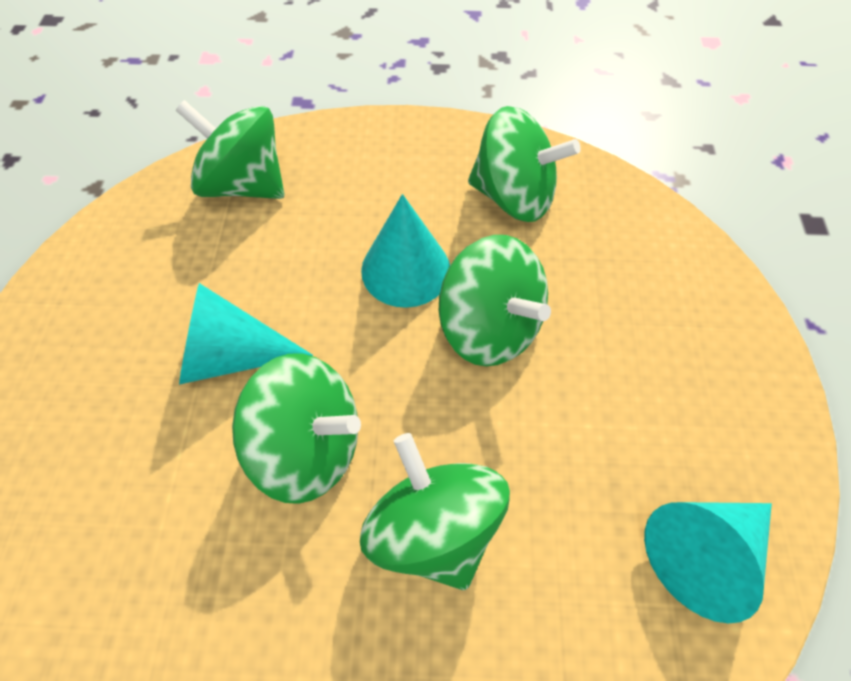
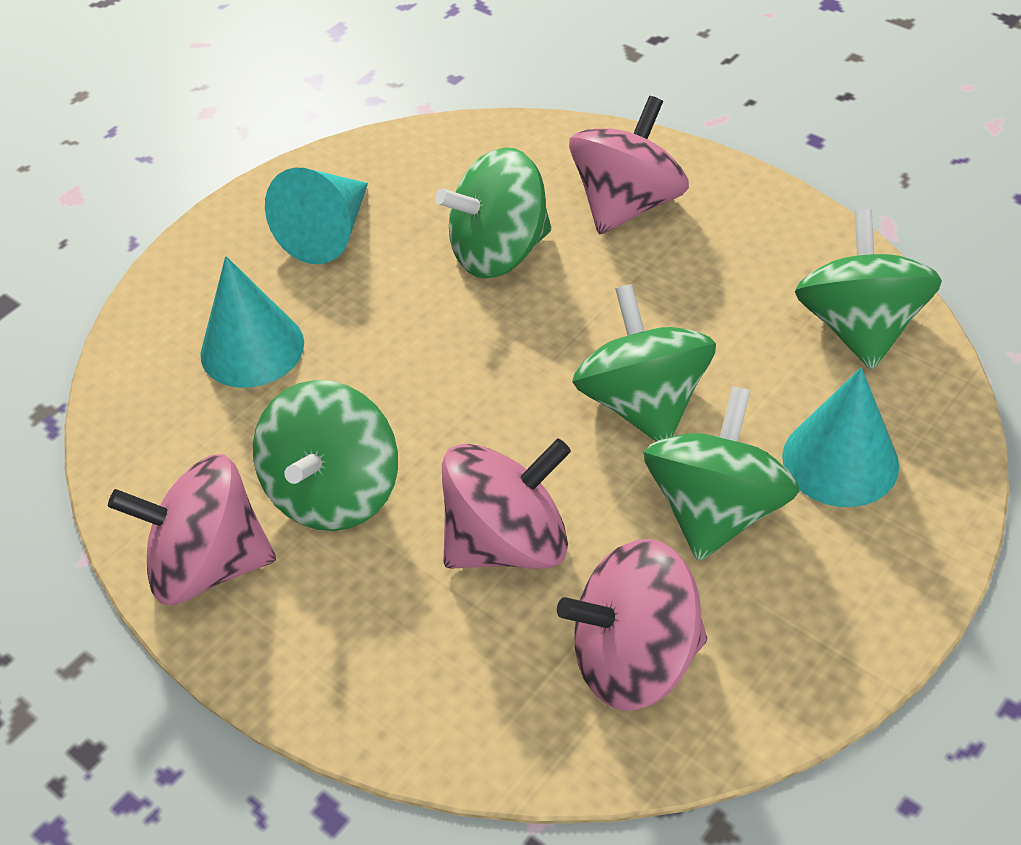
pink spinning top: none = 0 -> [108,454,276,605] [442,438,571,569] [557,539,707,711] [569,96,689,234] = 4

